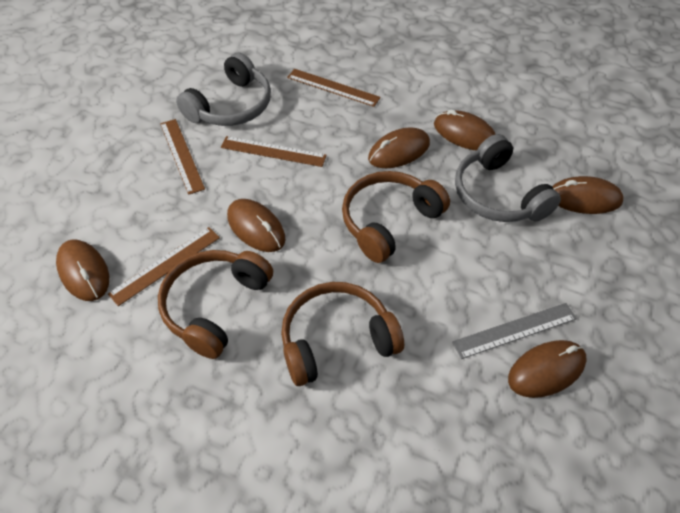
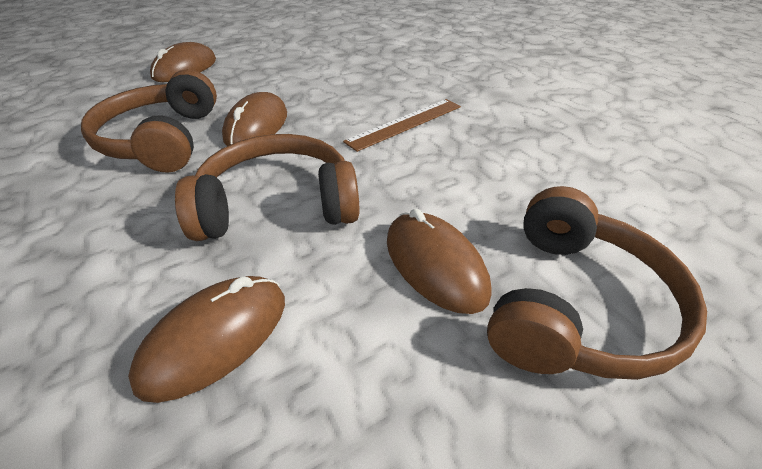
brown mouse: [56,240,109,301] [227,199,285,252] [368,127,430,168] [434,110,495,150] [508,340,587,398] [552,176,624,214] = 6 -> [128,276,285,403] [150,42,216,82] [222,92,287,146] [387,209,491,314] = 4
brown ruler: [108,227,220,306] [160,119,205,195] [221,136,327,167] [287,69,381,107] = 4 -> [343,99,461,152] = 1
grey headphones: [176,53,271,126] [455,134,561,222] = 2 -> none = 0
grey ruler: [452,303,577,359] = 1 -> none = 0

